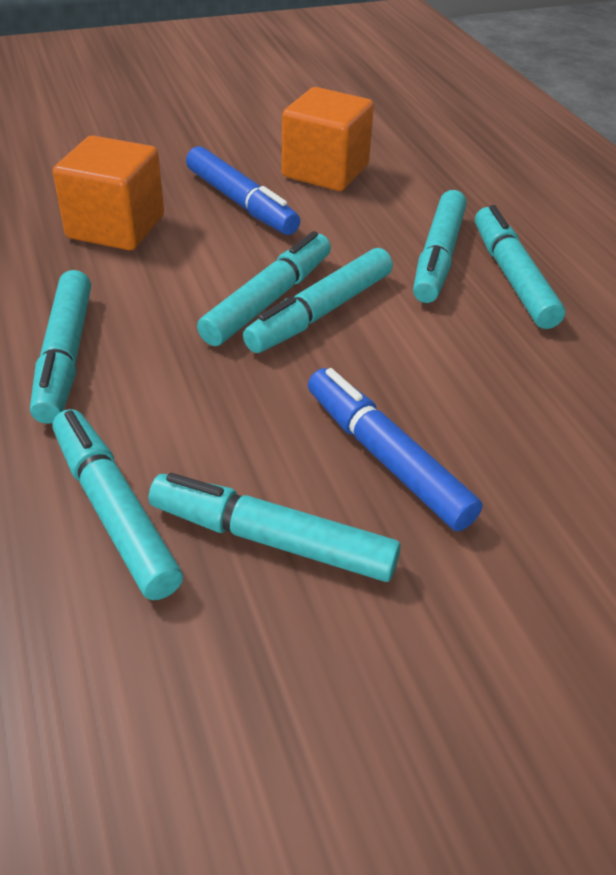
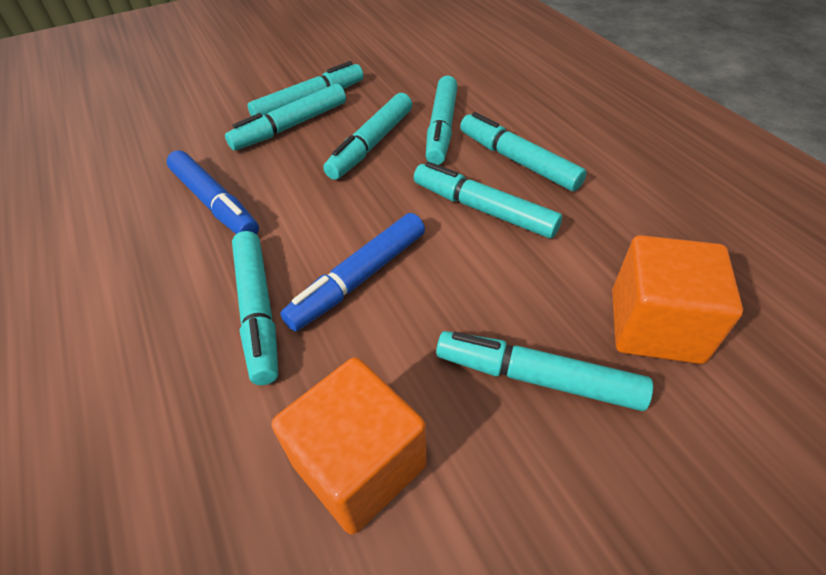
turquoise marker: [30,270,91,424] [53,409,183,600] [149,473,401,582] [197,231,331,346] [243,248,393,353] [413,190,467,303] [475,205,565,329] = 7 -> [225,84,346,151] [232,231,278,385] [248,61,363,116] [323,93,412,180] [414,162,562,238] [426,75,458,165] [436,331,653,411] [460,112,587,191] = 8

